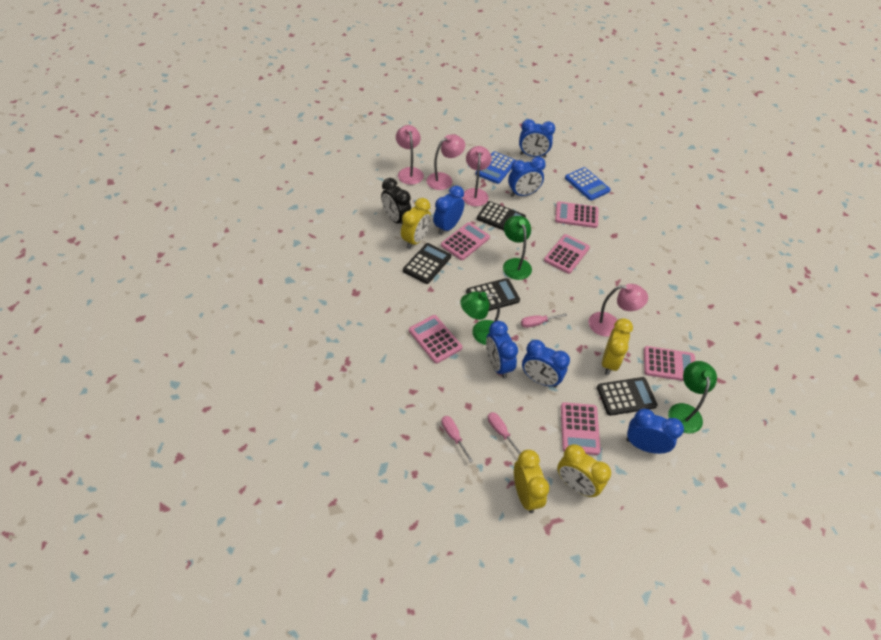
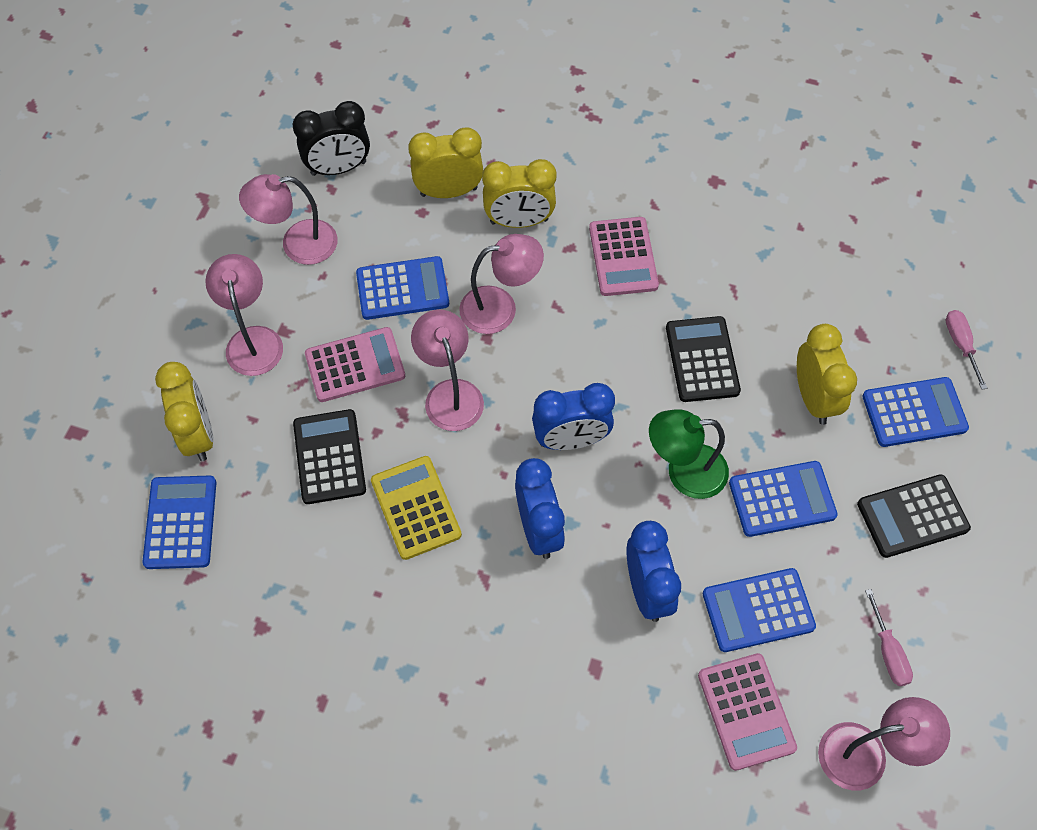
black calculator: [403,243,451,284] [466,278,520,311] [477,201,526,230] [597,377,657,416] = 4 -> [293,409,366,504] [666,316,741,402] [857,474,971,558] = 3
blue calculator: [476,152,516,184] [565,167,611,201] = 2 -> [142,475,216,569] [356,256,449,320] [703,568,816,652] [729,461,838,537] [862,377,969,447] = 5
blue clock: [433,185,464,235] [486,321,518,379] [508,157,546,197] [519,119,555,158] [522,340,570,388] [626,409,684,454] = 6 -> [515,458,565,559] [532,383,615,450] [626,521,681,622] = 3
green lamp: [461,291,500,345] [503,216,532,280] [668,361,717,433] = 3 -> [649,409,729,499] = 1
pink calculator: [409,315,462,364] [441,222,490,260] [544,234,590,274] [555,201,598,228] [561,402,601,455] [644,346,695,381] = 6 -> [305,327,405,402] [589,217,659,296] [698,653,797,771] = 3
pink lamp: [396,125,424,185] [426,134,465,190] [462,146,491,206] [588,284,648,336] = 4 -> [206,254,283,376] [239,174,338,265] [411,310,484,431] [459,234,544,334] [818,697,950,791] = 5
pink screwdriver: [441,416,473,463] [488,412,521,455] [521,313,567,328] = 3 -> [865,589,913,686] [945,310,987,390] = 2
yellow calculator: none = 0 -> [371,456,462,560] = 1

